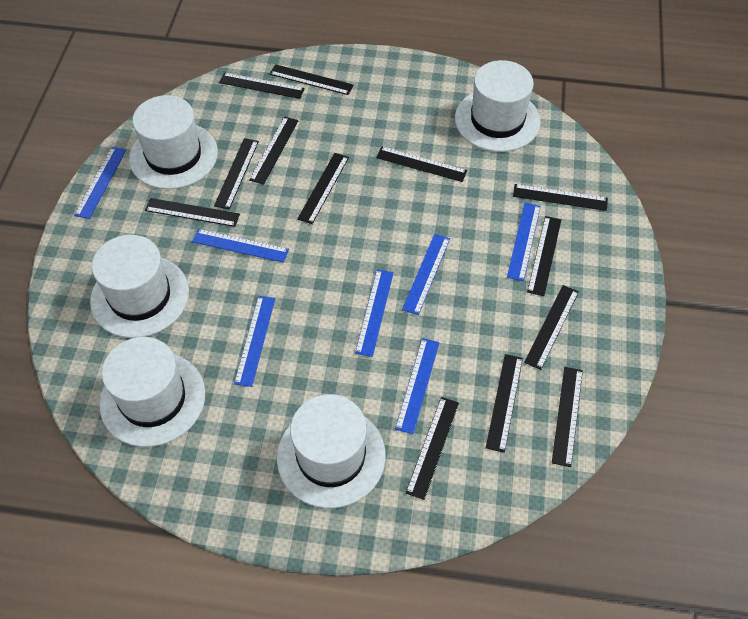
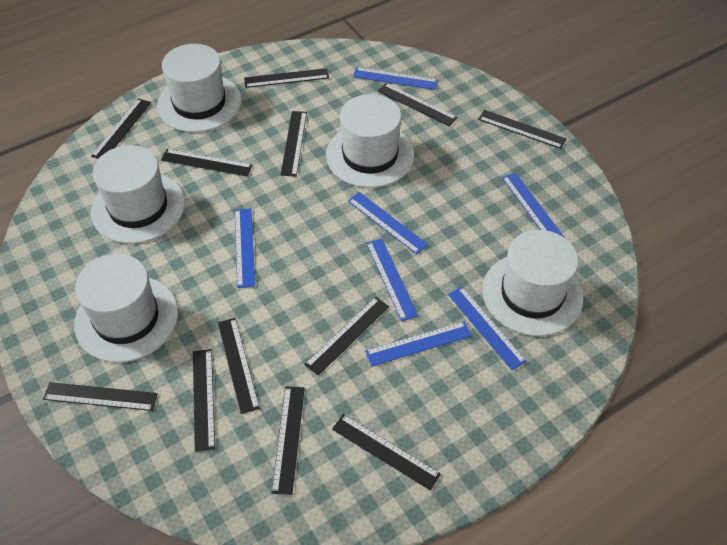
black ruler: [145,198,240,227] [214,138,259,209] [219,72,305,99] [249,117,299,185] [270,64,353,95] [297,153,349,224] [376,147,467,182] [406,397,459,500] [486,354,523,453] [513,184,608,211] [524,285,579,370] [527,216,561,296] [552,367,583,467] = 13 -> [43,382,158,411] [91,98,151,159] [161,149,253,177] [193,349,215,452] [218,318,260,414] [244,68,329,88] [272,386,305,495] [281,111,307,177] [305,297,389,376] [332,414,441,490] [378,83,458,126] [478,110,567,149] = 12

